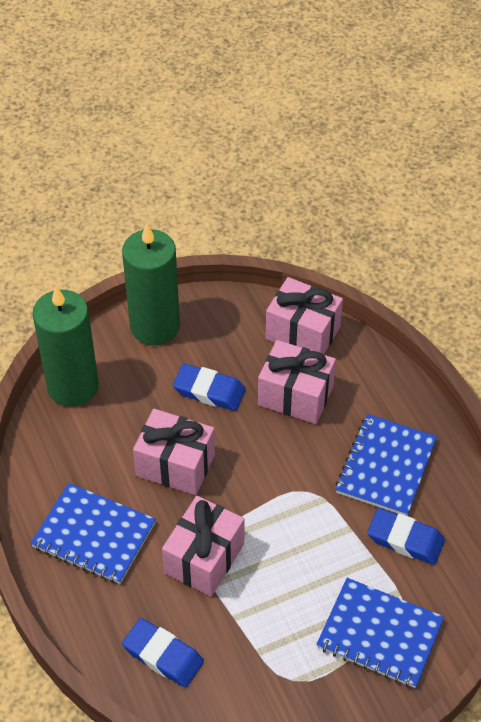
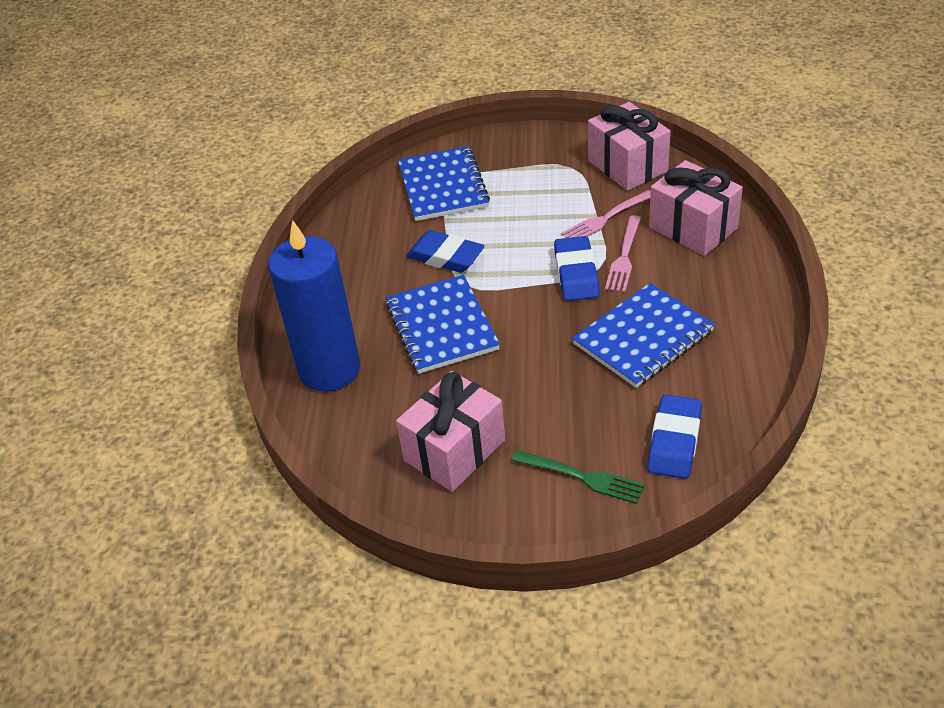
blue candle: none = 0 -> [268,220,360,391] = 1
green candle: [32,286,99,407] [122,223,180,345] = 2 -> none = 0
green fork: none = 0 -> [511,450,645,504] = 1
pink fork: none = 0 -> [561,190,651,238] [605,215,641,292] = 2
pink gift: [133,409,215,495] [162,496,244,596] [258,340,336,424] [266,277,343,355] = 4 -> [396,371,505,492] [588,102,671,191] [649,160,743,256] = 3

